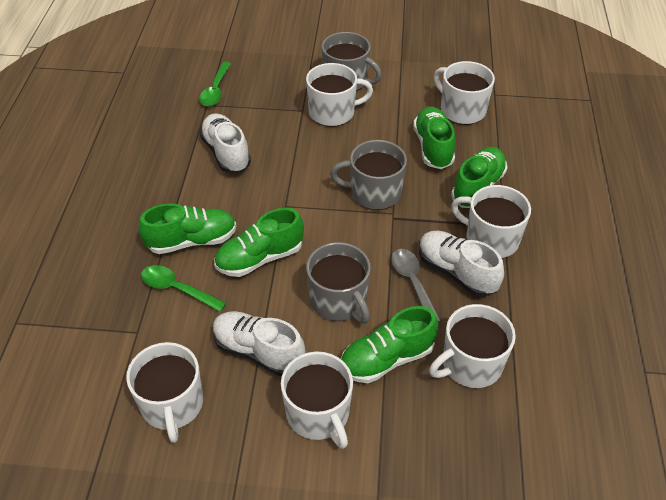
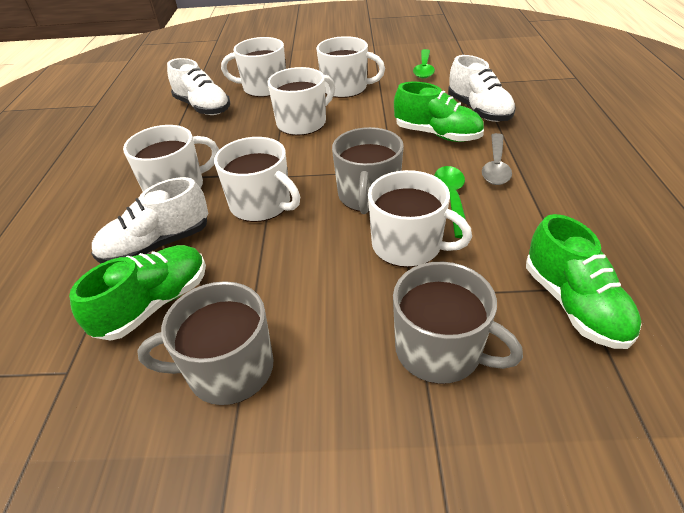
green shoe: [139,204,236,254] [214,208,304,277] [341,306,438,383] [413,107,456,169] [451,147,507,208] = 5 -> [69,245,206,341] [394,82,484,142] [526,214,642,349] = 3

